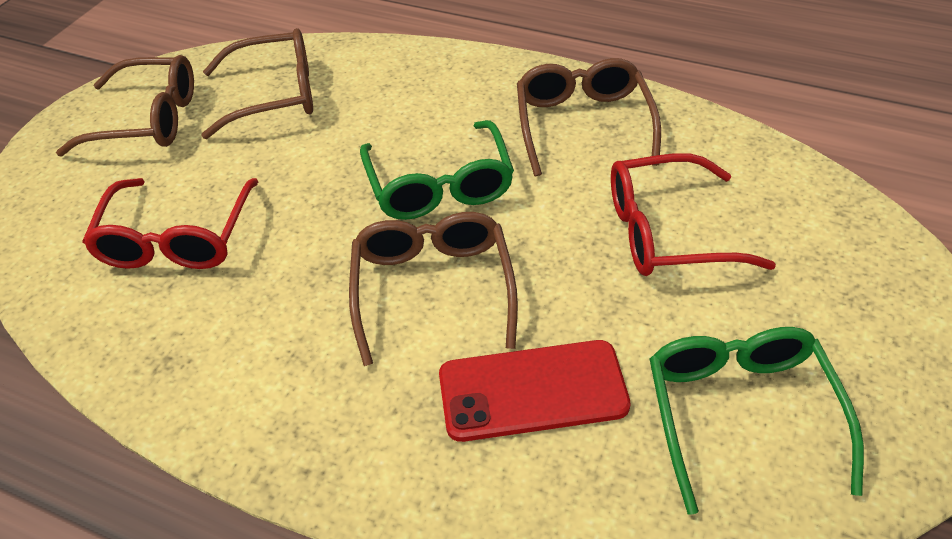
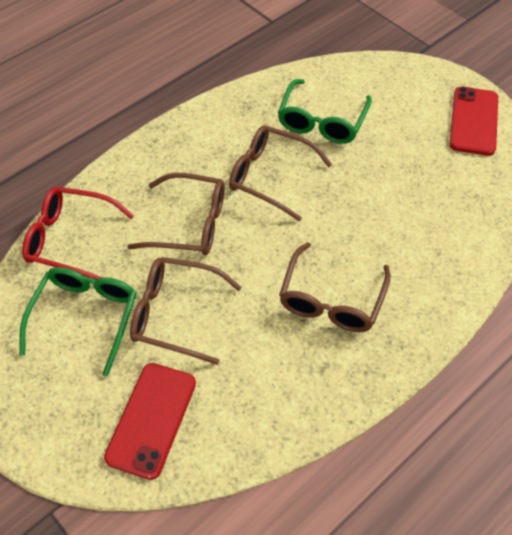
red glasses: [82,178,259,269] [611,153,776,276] = 2 -> [22,187,134,279] = 1
red phone: [439,340,630,442] = 1 -> [104,363,196,480] [449,87,498,156] = 2

